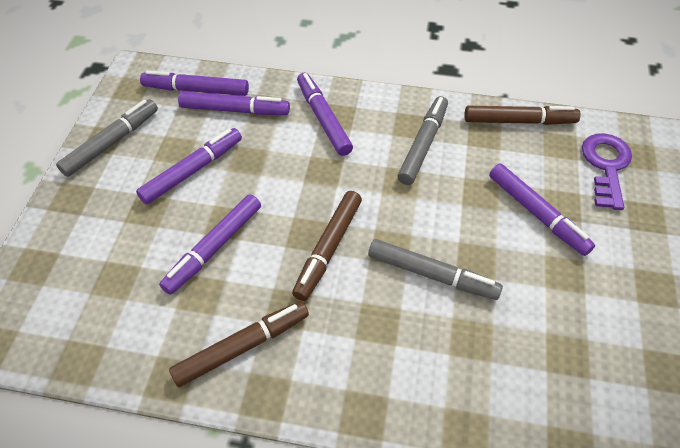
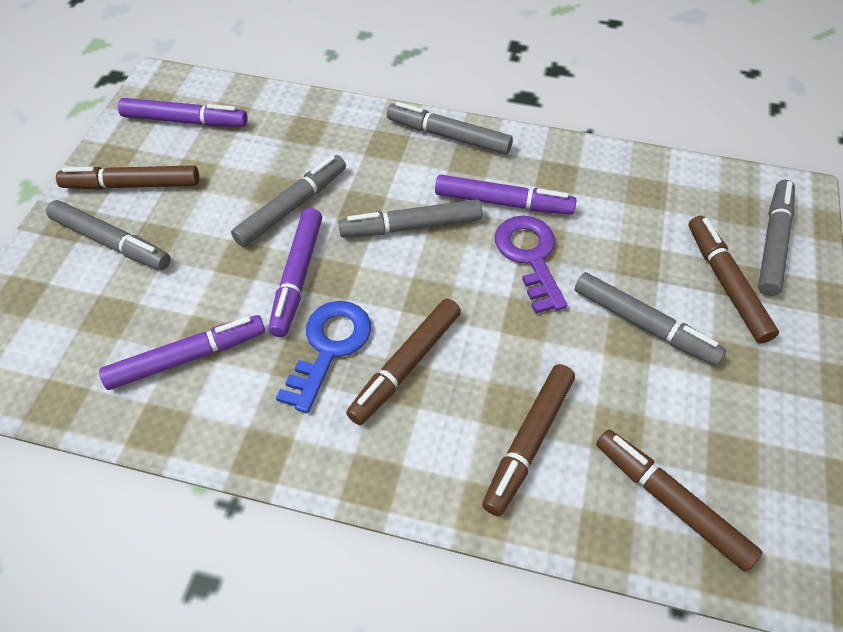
blue key: none = 0 -> [276,301,371,413] = 1
brown marker: [169,301,309,387] [292,191,362,301] [465,106,581,125] = 3 -> [56,165,199,190] [346,298,461,425] [482,364,575,516] [596,429,762,572] [689,216,779,344] = 5
grey marker: [56,99,158,177] [368,239,503,300] [397,96,448,185] = 3 -> [46,200,171,270] [231,155,346,247] [338,199,482,238] [387,102,513,155] [575,272,726,366] [758,180,795,296] = 6
purple marker: [136,128,242,205] [140,70,249,96] [159,194,261,295] [178,91,290,115] [297,73,353,156] [489,164,595,256] = 6 -> [99,315,265,390] [118,98,247,127] [268,208,322,337] [435,175,576,215] = 4

